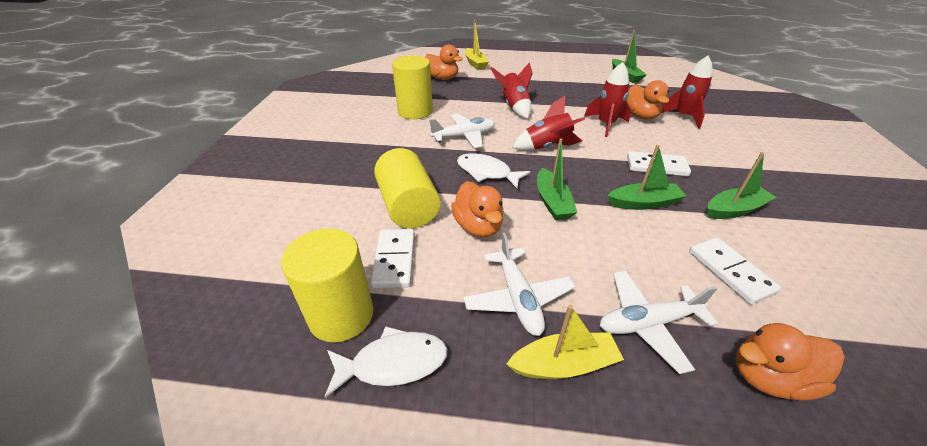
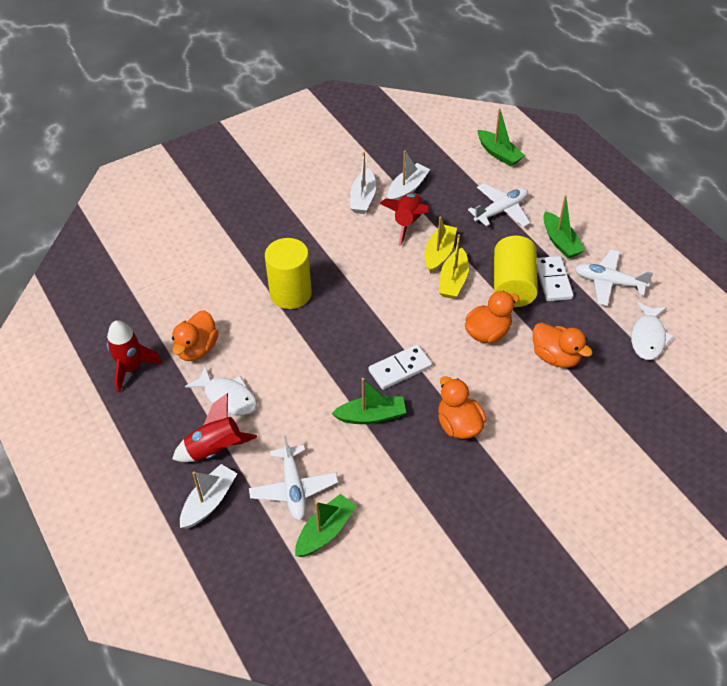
red rocket: [490,63,533,119] [513,96,585,151] [584,62,631,137] [661,56,713,129] = 4 -> [107,320,162,393] [172,393,257,462] [380,193,429,246] = 3
white boat: none = 0 -> [180,464,238,529] [350,152,376,214] [387,151,430,200] = 3
white domino: [371,229,415,288] [627,151,691,176] [689,237,781,304] = 3 -> [368,345,432,390] [537,256,573,301] = 2
yellow cylinder: [281,228,373,343] [374,148,441,228] [392,56,433,119] = 3 -> [265,238,312,309] [494,236,538,307] = 2

